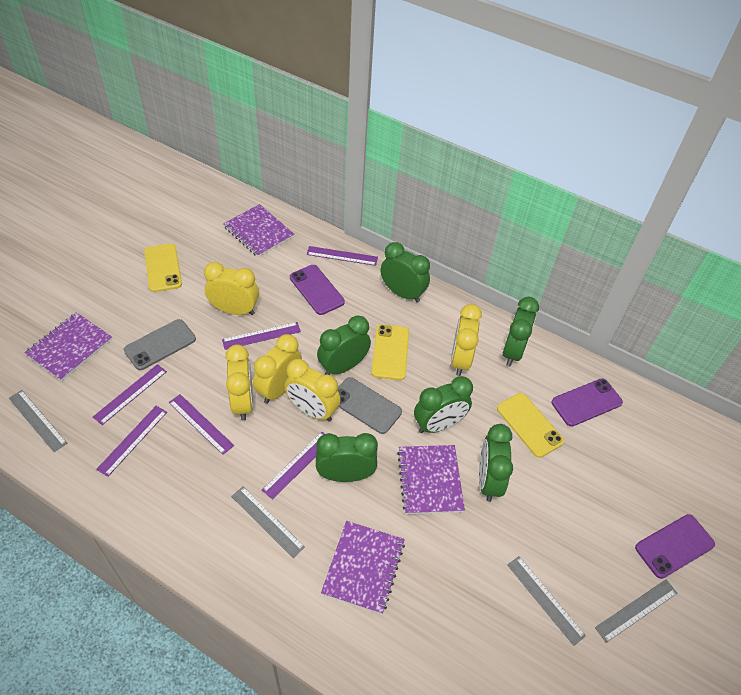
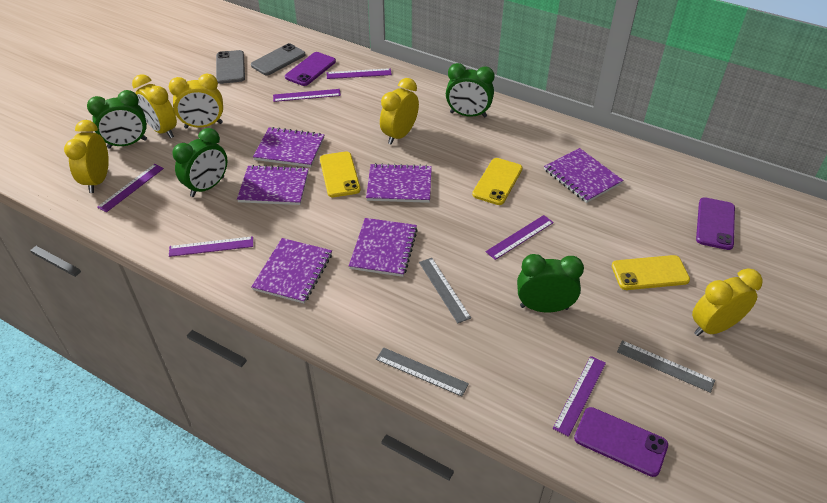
green clock: [316,433,378,482] [317,315,371,375] [381,242,430,303] [414,376,473,433] [479,424,513,502] [503,297,539,366] = 6 -> [87,90,147,149] [172,128,228,197] [446,63,494,117] [517,254,584,312] = 4
grey ruler: [9,390,67,452] [231,487,305,558] [507,556,586,646] [595,579,677,643] = 4 -> [376,348,469,397] [419,258,471,323] [617,340,715,393] = 3
purple notebook: [24,312,112,381] [223,204,294,257] [321,521,405,614] [397,445,465,514] = 4 -> [237,165,309,205] [251,238,332,303] [253,127,324,167] [349,218,418,277] [366,163,432,203] [544,148,623,203] = 6

